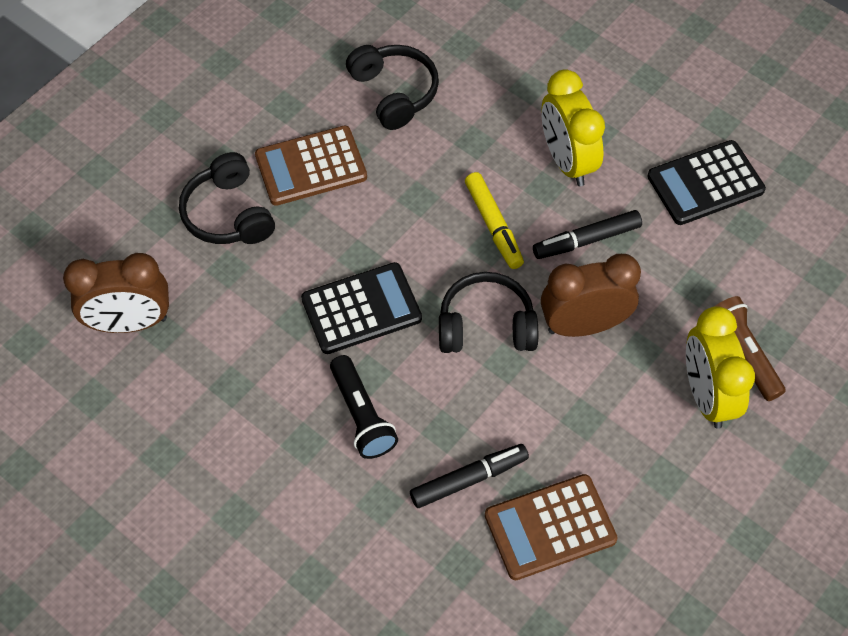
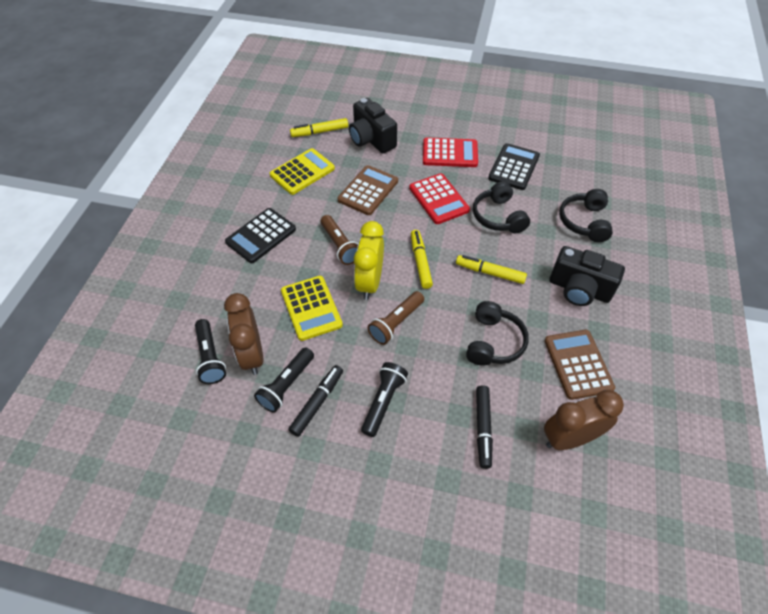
black camera: none = 0 -> [349,98,397,153] [550,246,625,306] = 2
black flashlight: [330,355,398,459] = 1 -> [195,319,226,384] [254,347,314,413] [361,362,408,437] = 3
brown flashlight: [714,296,786,401] = 1 -> [320,215,358,265] [368,291,424,345] = 2
red calculator: none = 0 -> [409,173,470,224] [423,137,478,167] = 2
yellow calculator: none = 0 -> [270,148,335,195] [281,276,343,341] = 2
yellow clock: [541,69,605,186] [686,306,755,429] = 2 -> [354,221,384,300] = 1
yellow marker: [465,172,524,269] = 1 -> [290,118,348,137] [411,230,433,289] [456,255,527,284] = 3

